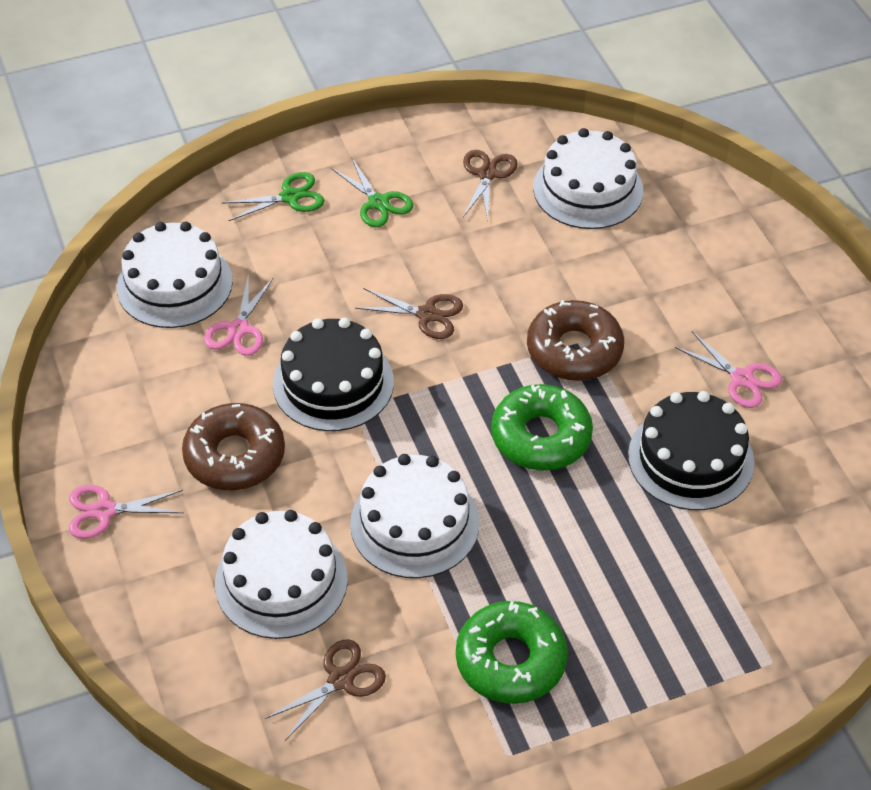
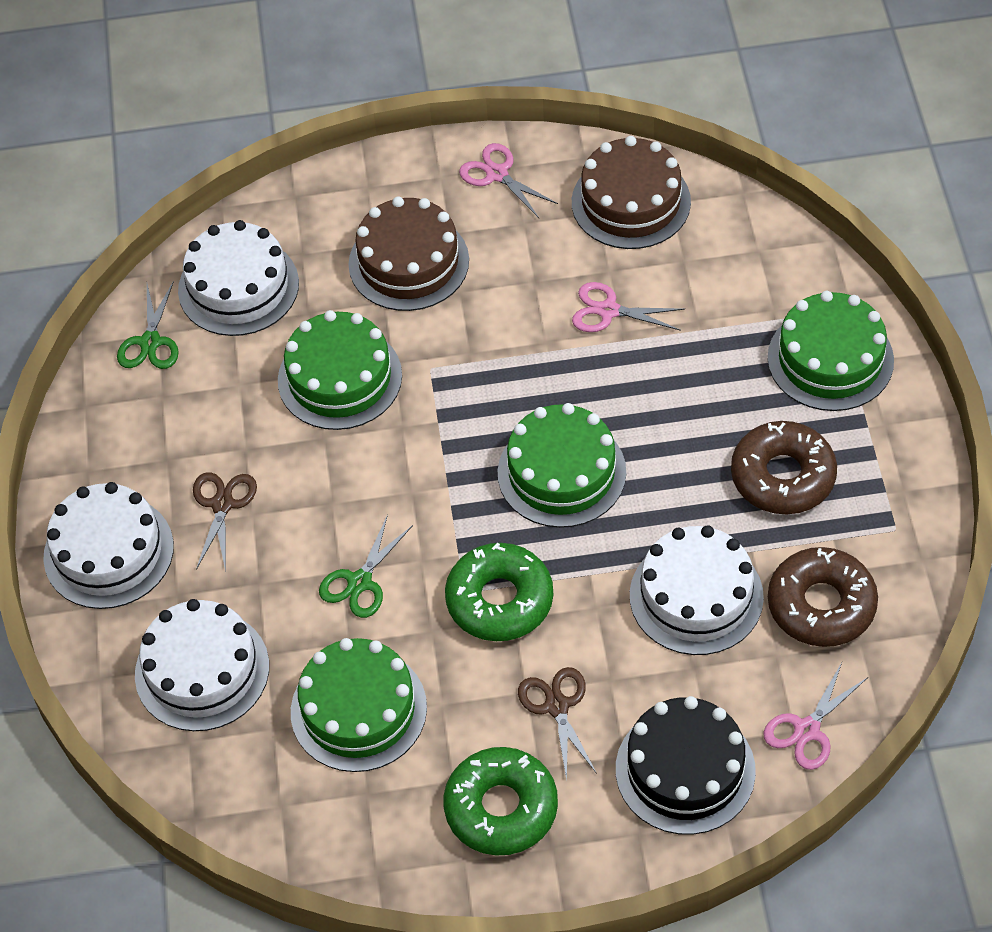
black cake: [273,318,394,431] [628,391,754,510] = 2 -> [616,696,756,835] = 1
brown cake: none = 0 -> [348,196,469,311] [572,136,691,249] = 2
brown scissors: [265,639,386,741] [355,288,463,339] [463,150,518,221] = 3 -> [193,472,257,572] [518,667,597,781] = 2
green cake: none = 0 -> [278,310,402,430] [291,638,427,772] [498,403,626,528] [768,291,894,411] = 4

